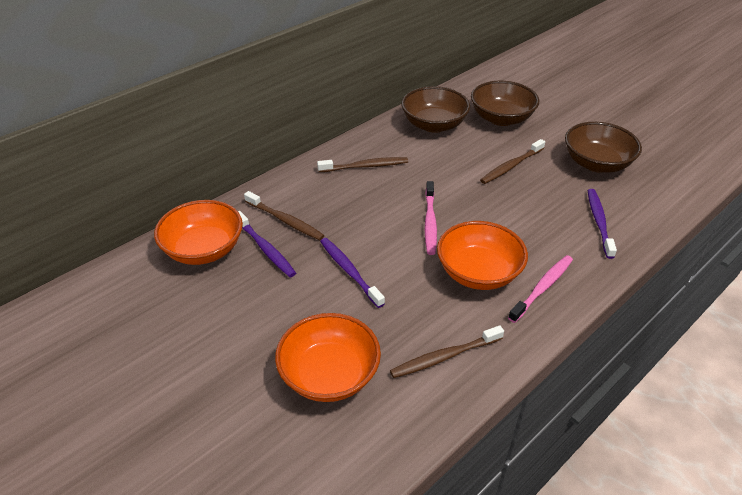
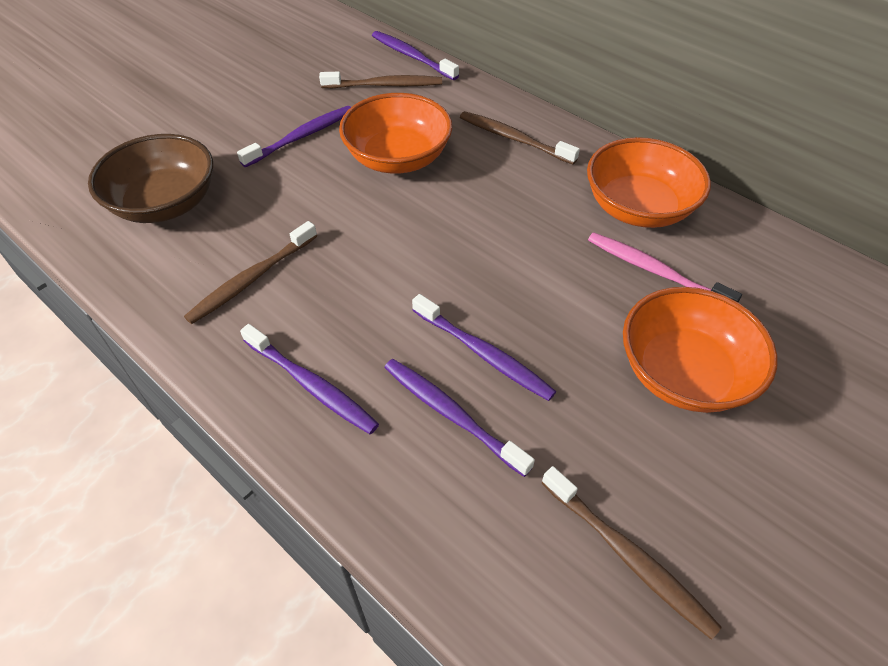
brown bowl: [401,86,470,133] [471,81,539,126] [565,122,642,173] = 3 -> [88,134,213,223] = 1
pink toothbrush: [425,181,437,255] [508,255,573,323] = 2 -> [588,232,742,302] = 1
purple toothbrush: [238,211,296,277] [320,238,385,308] [588,189,617,259] = 3 -> [237,106,351,167] [240,324,379,435] [372,31,459,80] [384,359,535,477] [412,294,556,401] = 5

